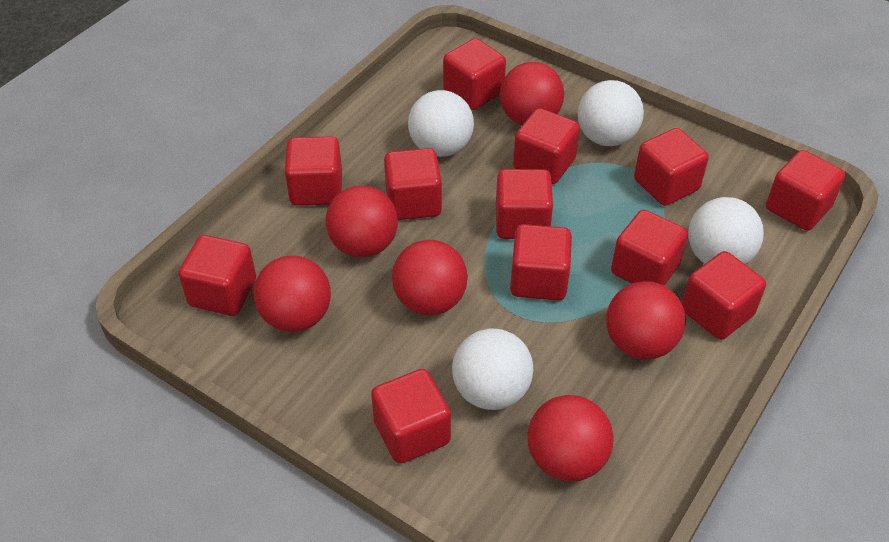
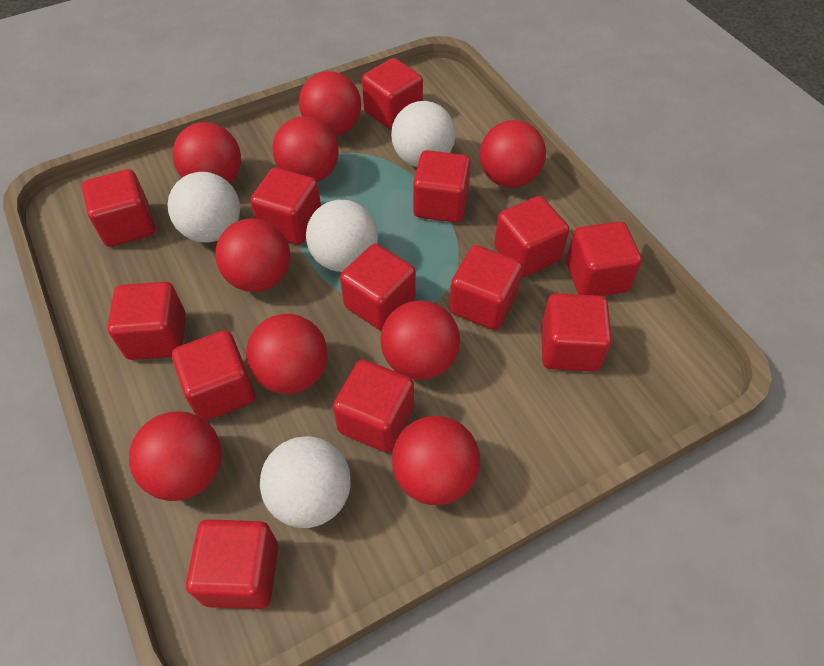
red ball: [253,255,331,332] [325,185,398,257] [392,240,468,315] [500,62,564,125] [528,395,614,481] [606,281,686,360] = 6 -> [129,411,222,501] [173,122,241,183] [215,218,290,292] [246,314,328,394] [272,116,339,182] [299,71,361,136] [380,300,460,380] [392,416,480,505] [480,120,546,188] = 9
red cube: [178,235,256,316] [285,136,342,206] [371,369,451,464] [384,148,442,220] [443,38,506,110] [496,169,553,239] [510,224,572,301] [513,108,580,184] [611,210,688,286] [634,128,709,206] [682,251,766,340] [766,150,845,231] = 12 -> [82,169,155,247] [108,282,186,360] [172,330,255,421] [186,519,278,609] [250,167,321,245] [333,360,414,453] [340,244,416,331] [362,58,423,130] [413,150,471,223] [449,245,523,330] [494,196,569,277] [541,293,612,372] [566,221,642,296] = 13

